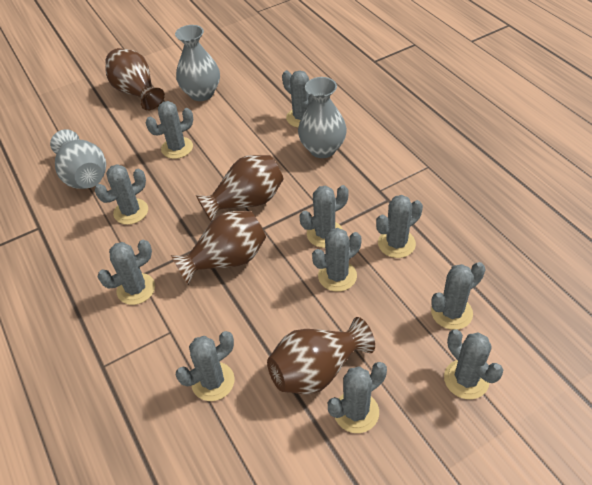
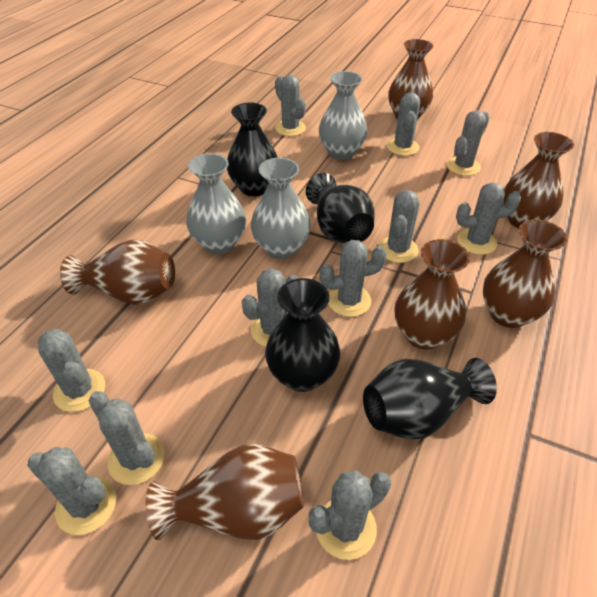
black vase: none = 0 -> [227,103,278,196] [265,278,340,392] [306,173,375,243] [363,358,497,440] = 4
brown vase: [106,48,165,111] [171,211,266,285] [196,155,283,222] [267,317,375,394] = 4 -> [60,240,175,305] [145,444,304,540] [388,39,433,120] [395,239,470,350] [483,219,567,328] [503,132,574,228] = 6

